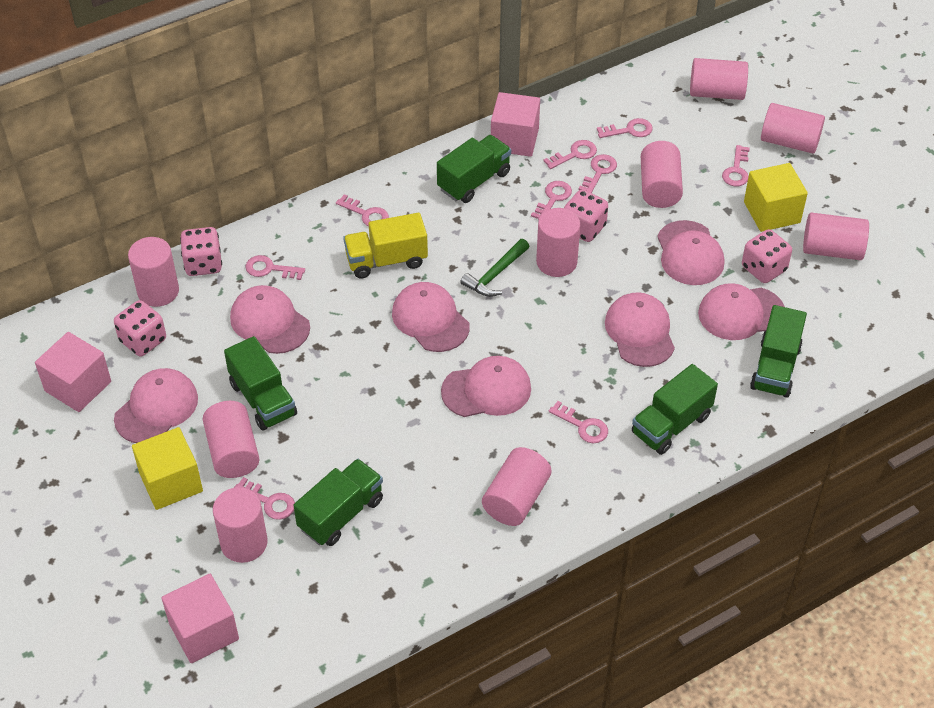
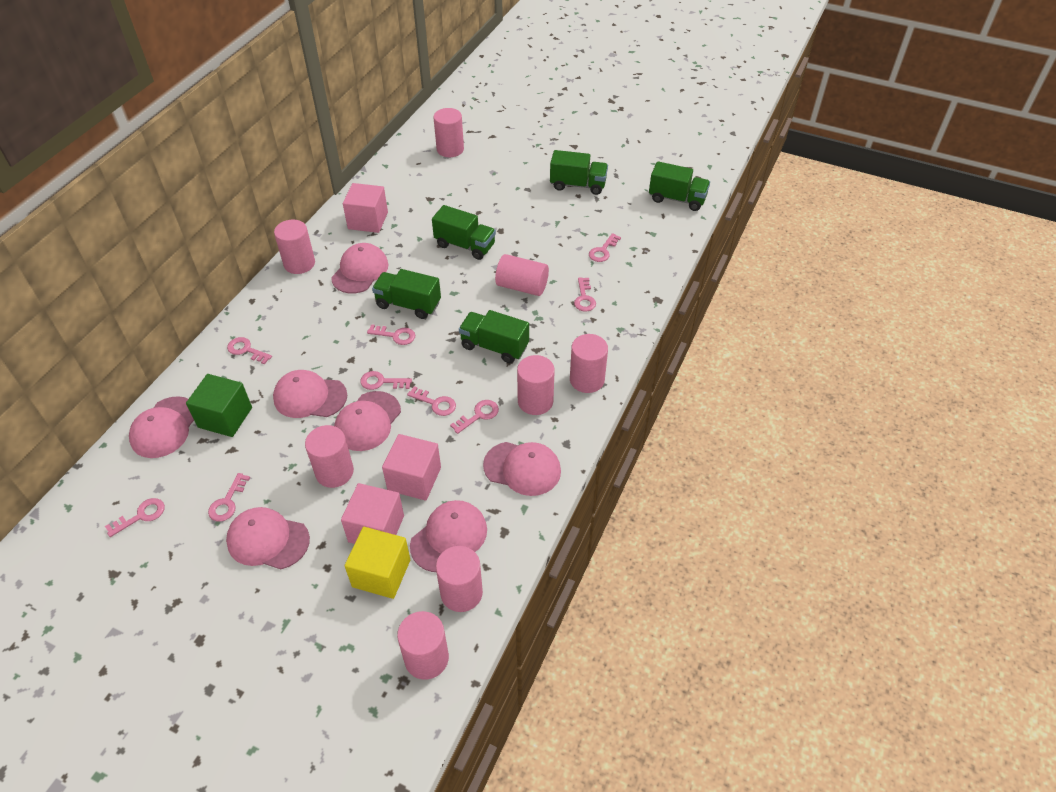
green cube: none = 0 -> [186,374,252,437] = 1
green hammer: [460,239,529,297] = 1 -> none = 0
pink cylinder: [128,237,179,307] [202,401,260,478] [213,487,267,563] [482,447,551,526] [536,208,580,277] [641,141,683,208] [690,58,748,100] [761,103,825,153] [803,213,869,260] = 9 -> [274,220,315,274] [305,425,354,488] [397,611,449,680] [434,108,464,157] [436,546,483,612] [495,254,549,296] [517,355,555,415] [570,334,608,393] = 8
pink dice: [114,300,166,357] [180,227,222,276] [564,189,608,242] [742,229,792,283] = 4 -> none = 0
yellow cube: [132,427,203,510] [744,163,808,232] = 2 -> [345,527,410,599] = 1
yellow truck: [343,213,428,279] = 1 -> none = 0

